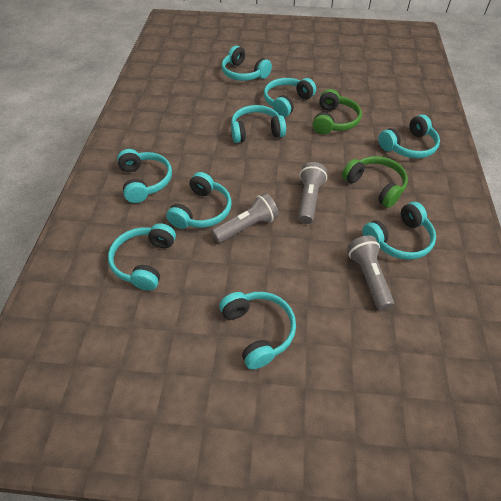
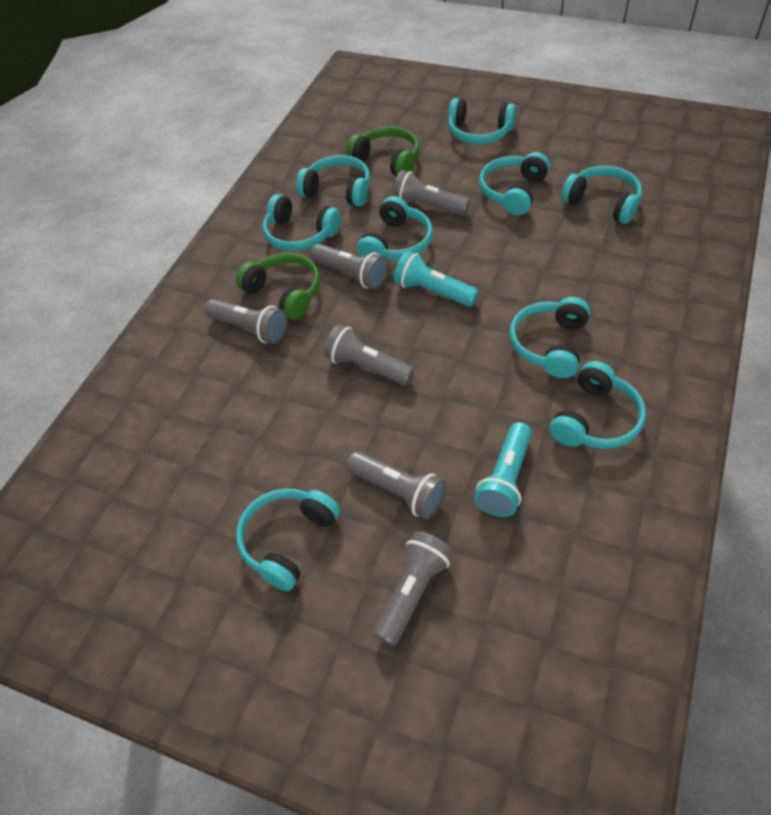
grey flashlight: [212,193,279,243] [298,162,327,224] [347,235,394,310] = 3 -> [205,299,287,344] [310,244,389,290] [324,324,414,386] [347,451,446,519] [373,531,453,647] [392,170,470,216] = 6
turquoise flashlight: none = 0 -> [394,251,479,307] [474,422,532,517] = 2

